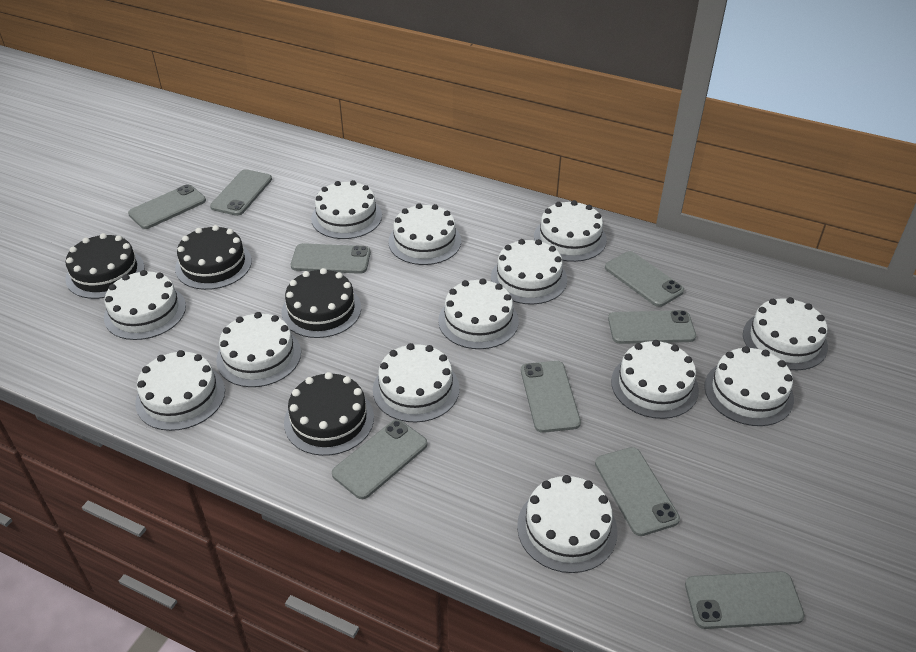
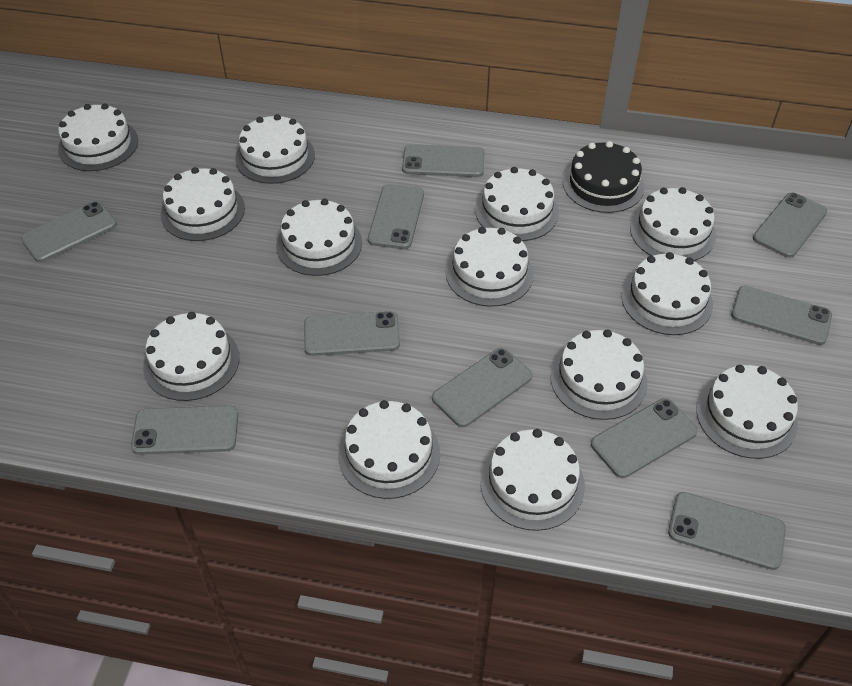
black cake: [65,233,145,299] [175,225,252,290] [282,268,361,338] [284,372,374,456] = 4 -> [563,141,645,213] = 1
grey phone: [128,184,206,229] [210,169,272,216] [291,243,371,274] [332,420,427,499] [521,361,581,433] [595,447,680,536] [605,251,684,307] [608,310,696,344] [685,571,805,629] = 9 -> [21,201,117,262] [131,406,238,455] [304,311,400,356] [368,184,424,249] [402,144,484,177] [432,348,532,427] [591,398,698,478] [668,492,786,570] [731,285,832,345] [753,192,827,258] = 10

